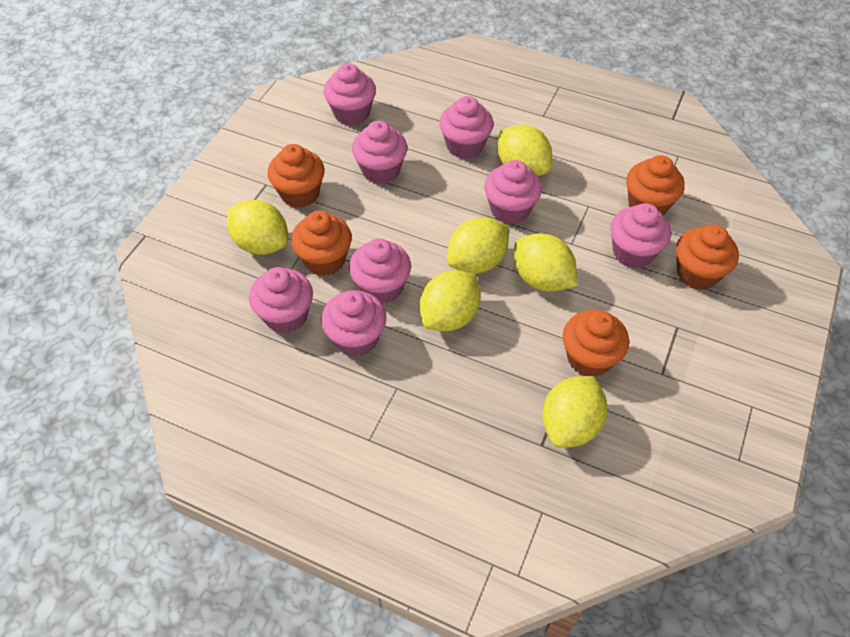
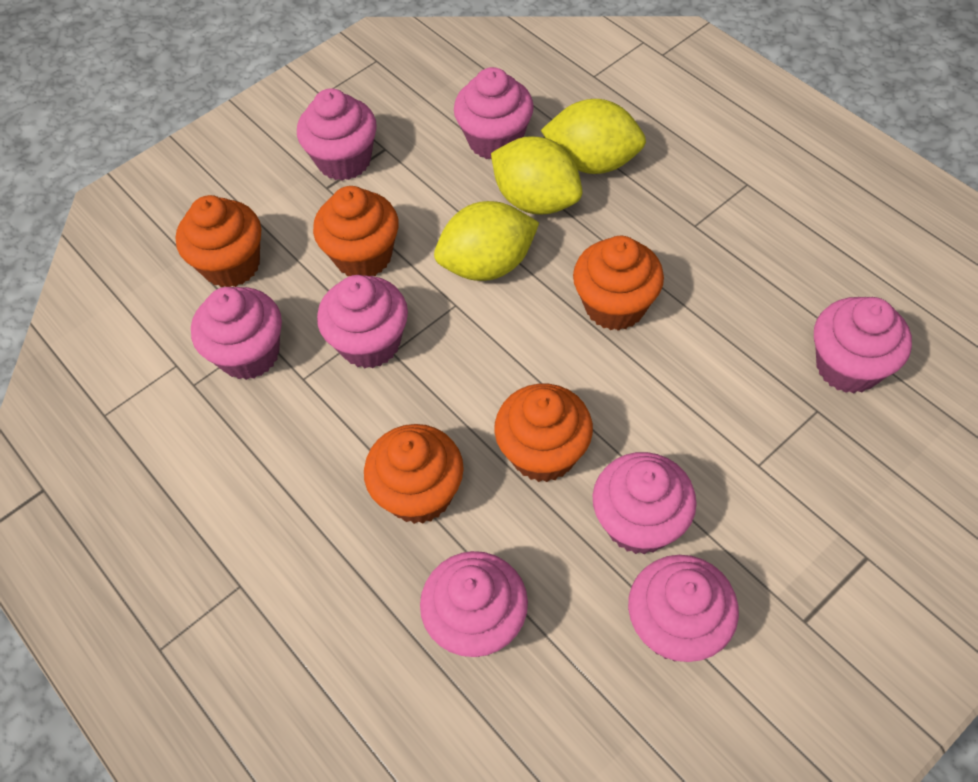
yellow lemon: [227,200,288,255] [420,270,481,332] [447,217,509,274] [498,125,552,176] [514,233,577,292] [542,376,607,448] = 6 -> [434,201,539,281] [491,136,582,215] [541,99,646,174] = 3

